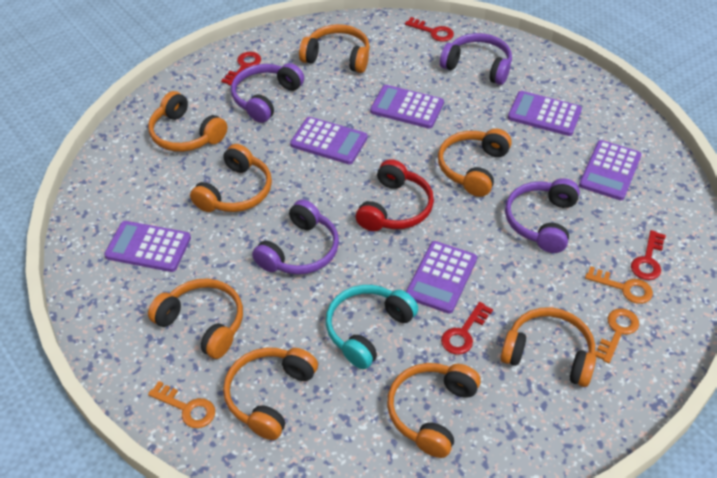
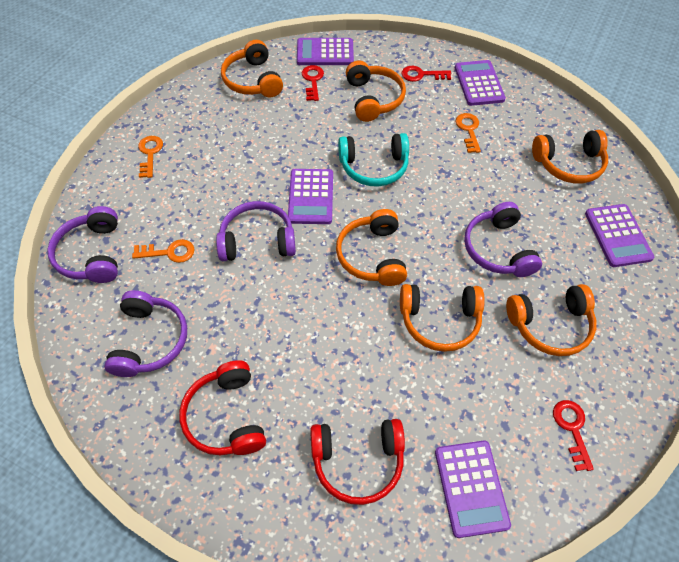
orange headphones: [148,91,227,152] [148,278,243,359] [190,144,272,212] [223,348,318,440] [299,24,370,73] [387,363,481,458] [438,128,512,197] [500,307,596,387] = 8 -> [221,40,283,97] [336,209,407,286] [346,61,406,122] [400,284,485,352] [506,284,597,356] [532,130,608,183] = 6
purple calculator: [104,221,191,272] [290,117,368,164] [370,85,444,129] [406,241,477,314] [508,91,582,136] [579,140,641,200] = 6 -> [288,169,333,224] [297,38,354,65] [435,441,511,538] [455,60,506,106] [585,204,654,267] = 5
red headphones: [356,159,434,231] = 1 -> [179,360,266,456] [310,419,405,505] = 2
red key: [221,52,261,86] [405,17,454,42] [441,302,493,354] [631,230,666,280] = 4 -> [302,65,324,101] [402,66,451,82] [553,400,594,471] = 3

